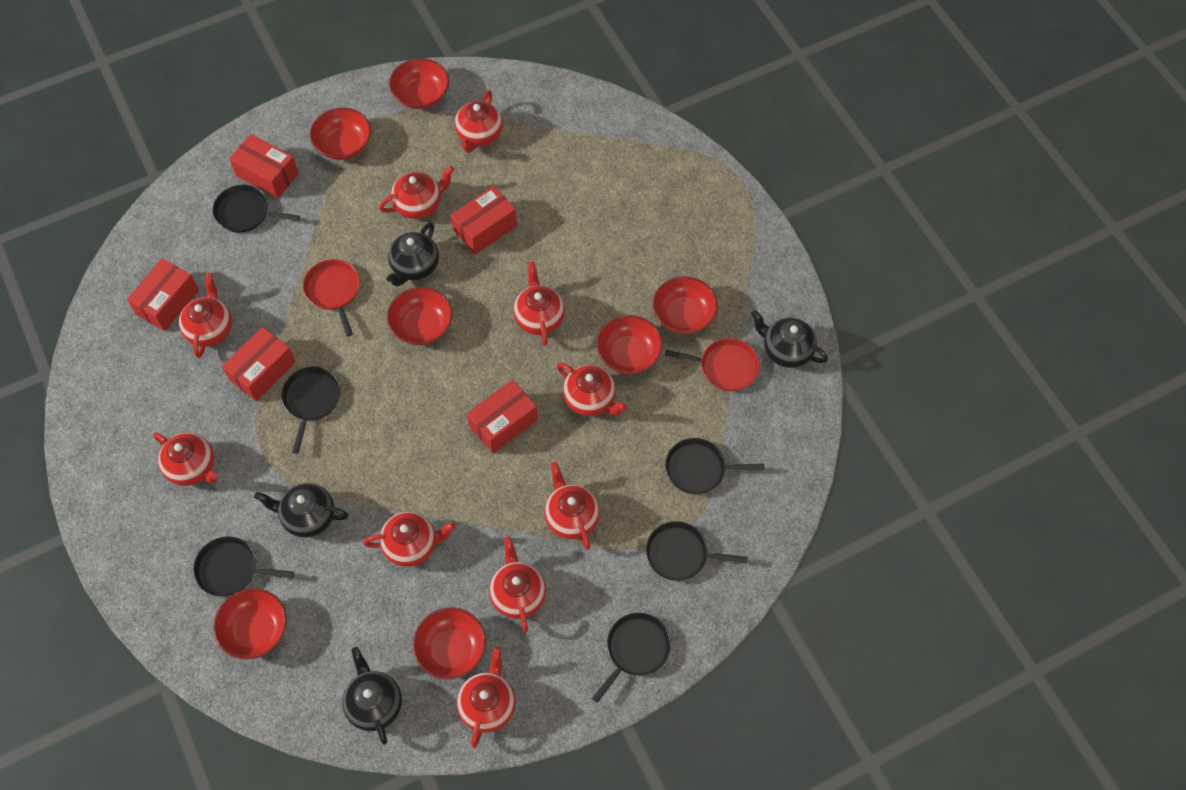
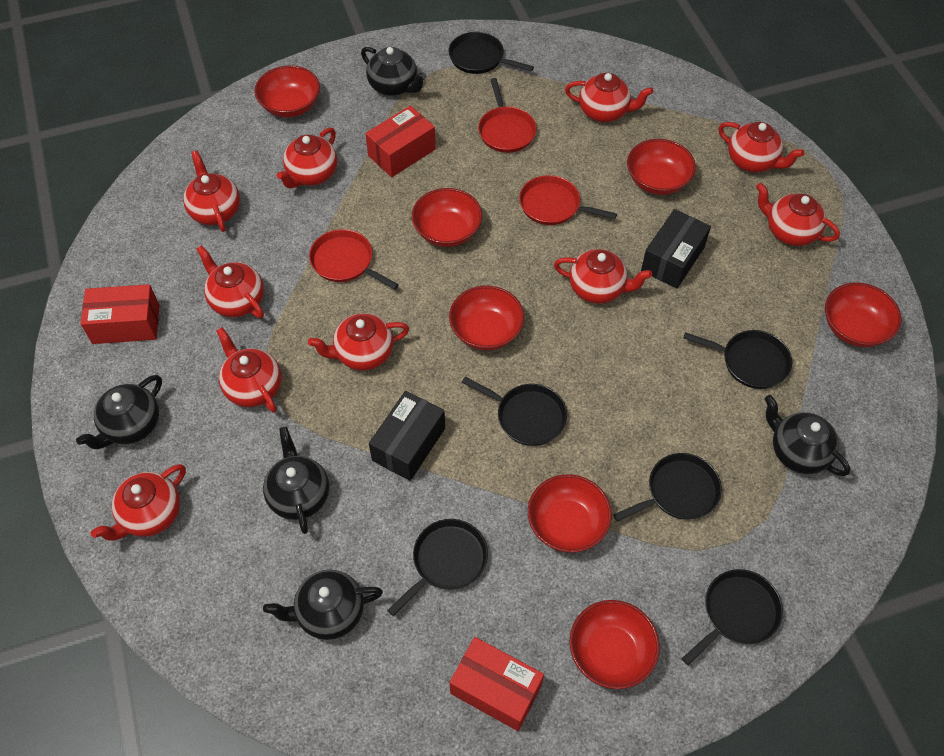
black box: none = 0 -> [369,391,445,481] [641,209,711,289] = 2
black teapot: [254,483,349,538] [342,647,402,745] [386,222,439,286] [751,310,828,368] = 4 -> [76,375,162,449] [263,427,329,534] [263,570,383,640] [361,47,427,96] [765,395,850,476] = 5
red box: [127,258,199,331] [222,327,296,401] [229,134,299,198] [451,186,517,254] [467,380,538,453] = 5 -> [81,284,159,344] [365,106,436,177] [449,637,544,731] = 3
red pan: [303,259,360,336] [665,338,760,391] = 2 -> [309,229,399,289] [478,78,537,153] [519,175,617,225] = 3

